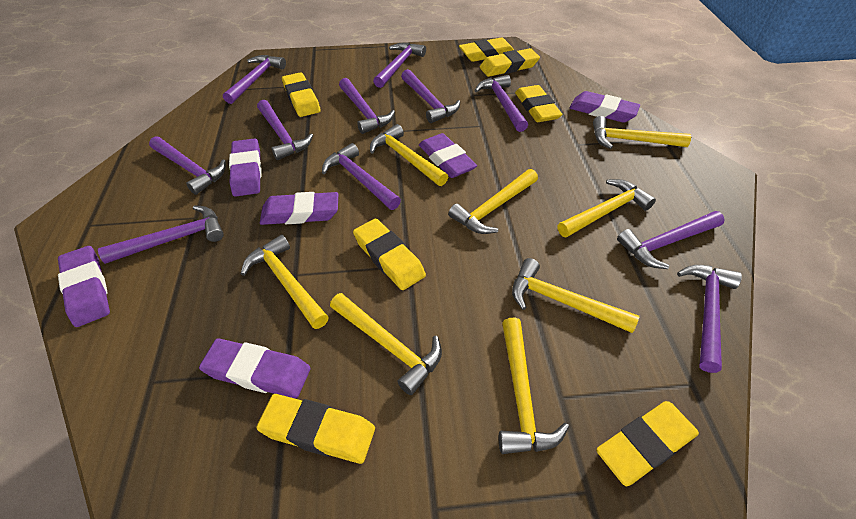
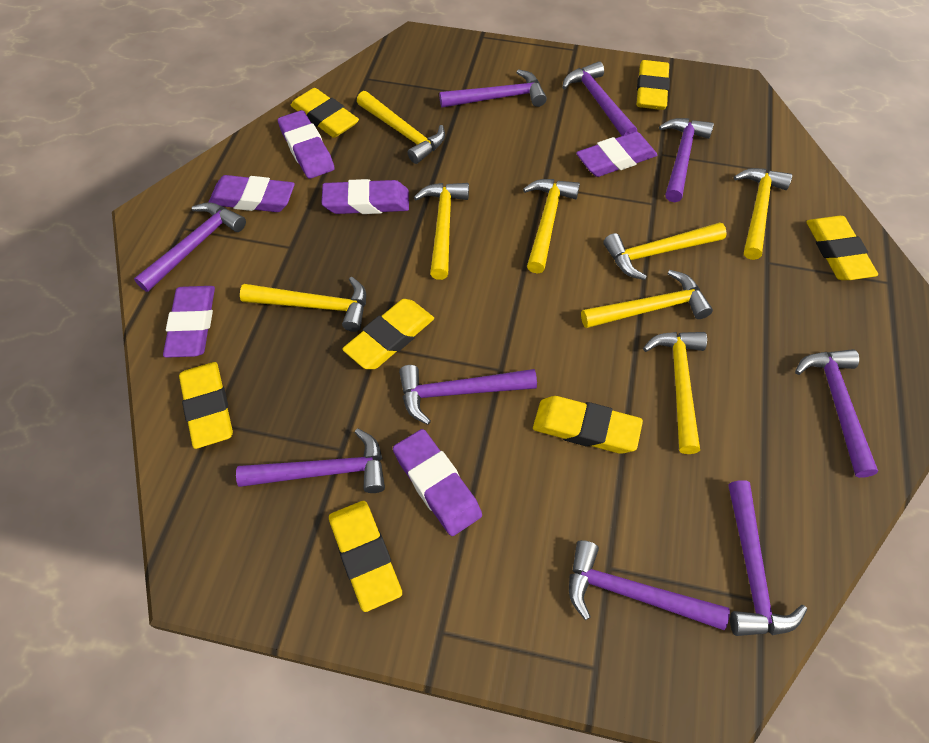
purple hammer: [98,205,224,264] [149,136,226,195] [223,55,286,104] [257,100,313,160] [322,143,401,210] [339,78,395,134] [373,42,426,88] [401,69,460,123] [475,75,528,132] [617,211,725,269] [677,265,742,373] = 11 -> [134,202,246,292] [236,429,385,493] [399,365,537,425] [439,69,547,108] [562,61,637,136] [569,540,730,630] [659,118,714,202] [728,480,807,636] [795,349,878,478] = 9

